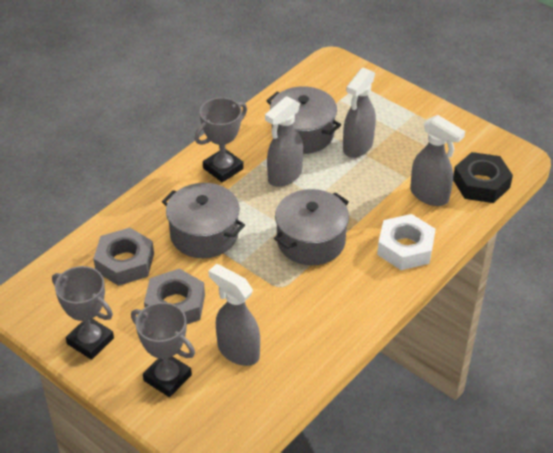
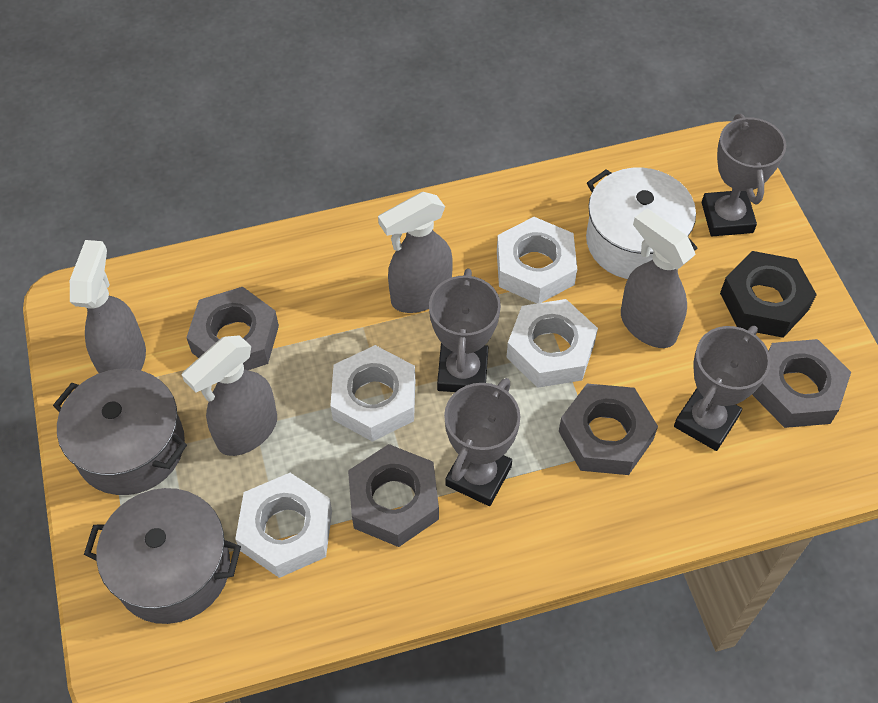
grey nut: [93,228,154,286] [144,269,205,324] = 2 -> [186,287,279,370] [348,444,439,547] [559,384,658,475] [752,339,851,428] = 4
grey pot: [162,183,245,258] [266,86,341,154] [274,189,349,265] = 3 -> [53,369,187,495] [84,488,241,624] = 2
grey trophy: [52,266,114,360] [131,302,195,397] [195,98,247,182] = 3 -> [429,269,501,392] [444,378,520,506] [674,326,771,451] [702,114,786,236] = 4
white nut: [377,214,435,270] = 1 -> [235,473,332,578] [330,345,415,442] [497,217,577,303] [506,299,598,388] = 4
white pot: none = 0 -> [586,168,697,279] = 1

